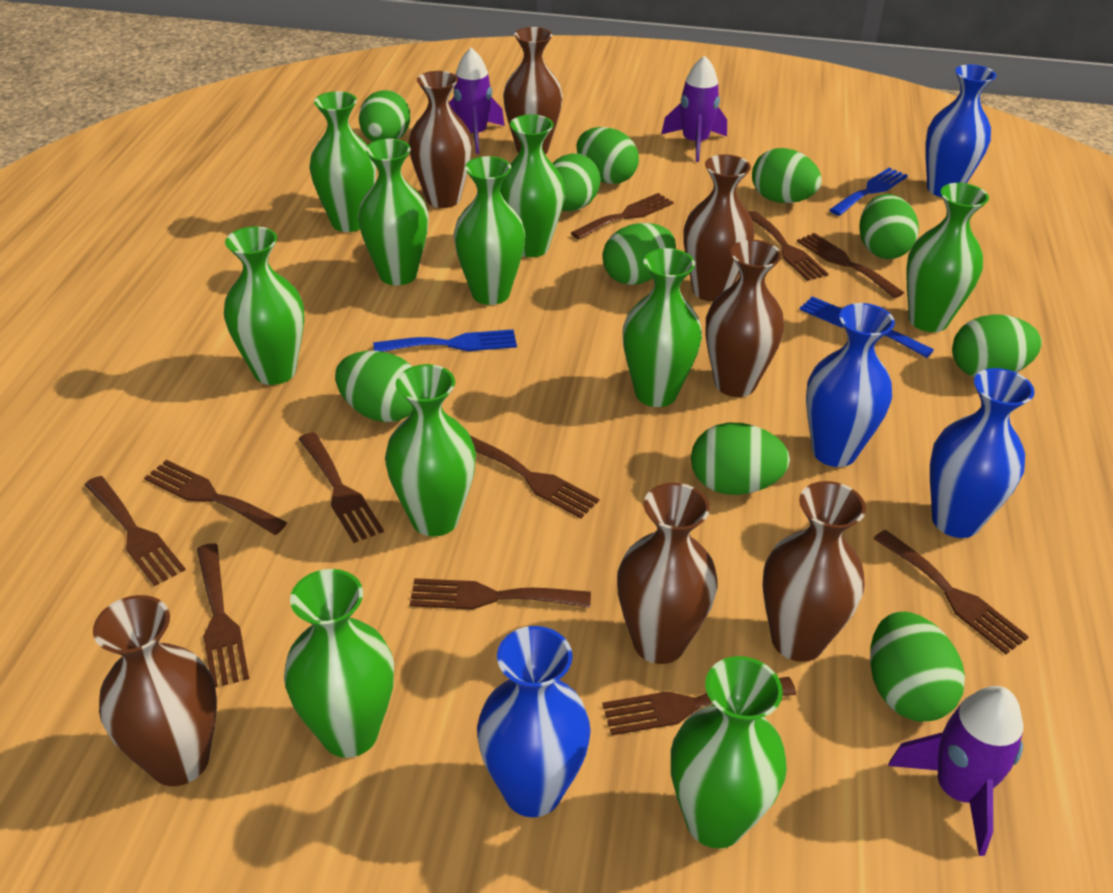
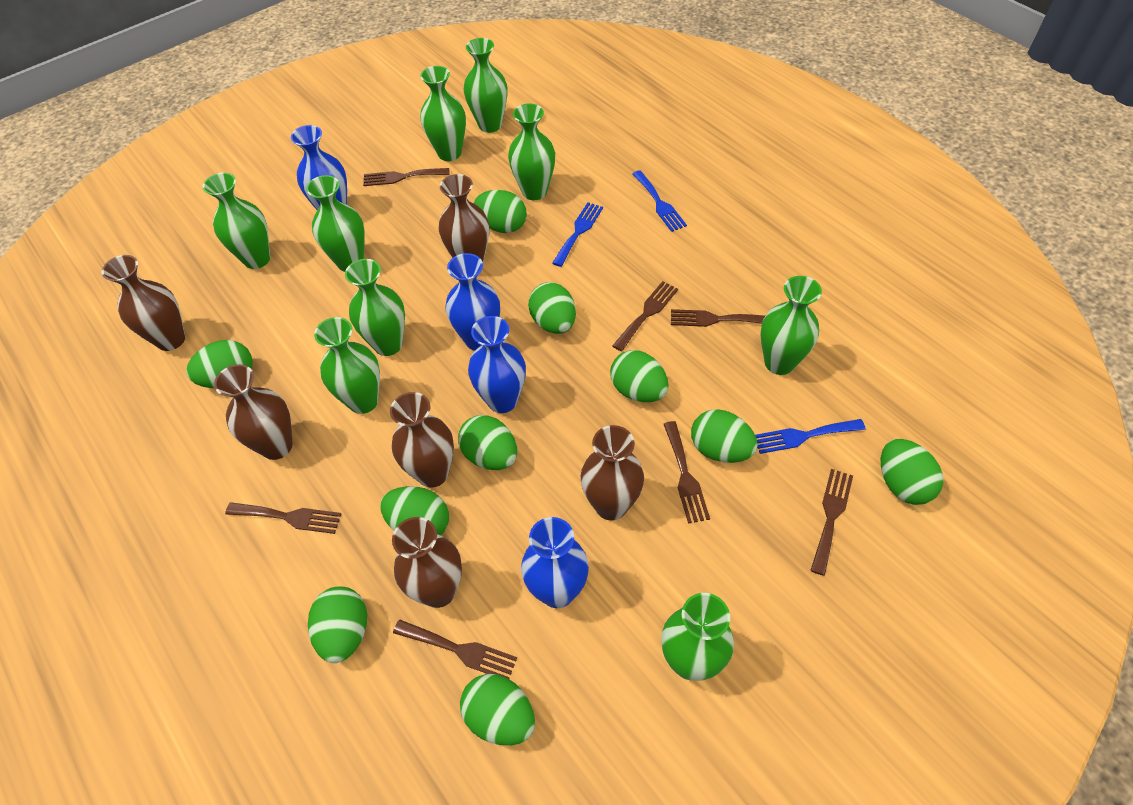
brown fork: [85,476,186,586] [144,460,287,535] [197,543,249,688] [299,432,384,543] [410,578,591,610] [470,435,599,518] [571,193,674,239] [602,677,796,736] [748,211,828,281] [797,233,904,298] [873,530,1029,654] = 11 -> [225,502,341,534] [363,168,450,186] [393,619,517,679] [612,281,678,351] [664,421,710,524] [671,309,765,327] [810,469,853,576] = 7
brown vase: [93,595,217,786] [409,71,473,208] [503,27,563,154] [617,483,718,664] [684,154,755,302] [706,240,784,397] [762,481,866,662] = 7 -> [102,255,185,351] [214,364,293,460] [390,392,454,488] [392,517,462,608] [439,174,489,263] [581,425,644,521] = 6
green vase: [224,226,304,385] [284,569,394,758] [309,91,376,232] [358,139,429,286] [385,364,476,536] [454,156,525,305] [500,114,565,257] [623,248,702,407] [671,656,787,848] [906,183,989,332] = 10 -> [203,173,270,269] [306,175,365,272] [314,317,380,414] [345,259,405,356] [420,66,466,161] [463,38,507,133] [508,104,555,200] [661,593,734,681] [760,276,822,375] = 9
purple rocket: [449,48,505,154] [661,56,727,162] [888,686,1023,856] = 3 -> none = 0

